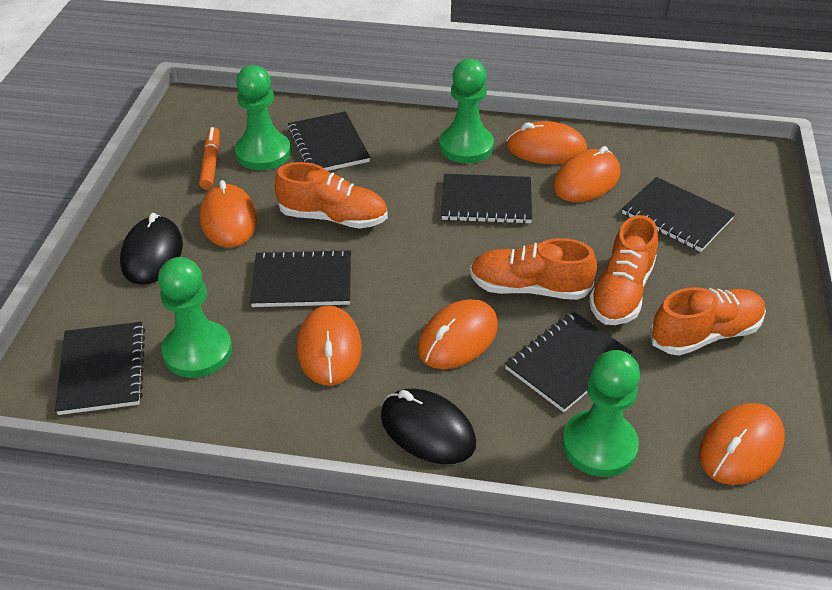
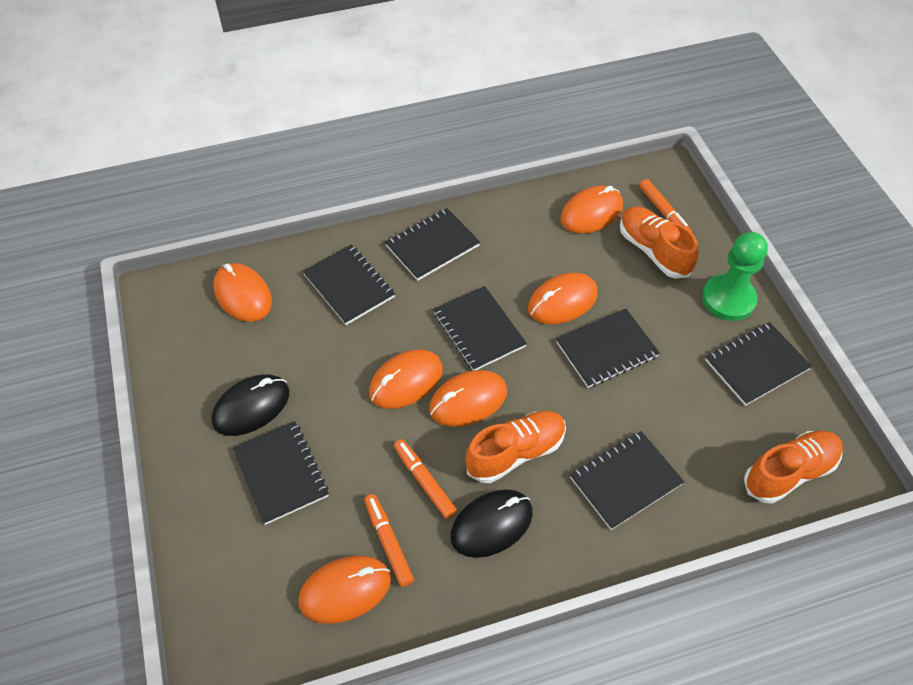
black notebook: [55,322,145,415] [250,249,351,307] [288,111,370,171] [441,174,532,224] [505,311,633,412] [622,177,735,252] = 6 -> [233,421,329,525] [303,244,395,325] [385,208,480,281] [433,286,527,370] [556,308,660,388] [570,431,684,530] [705,322,812,406] = 7
green pawn: [158,257,232,378] [235,65,291,170] [439,59,494,163] [562,350,640,477] = 4 -> [702,232,768,321] = 1
orange marker: [199,127,220,190] = 1 -> [364,494,414,587] [394,439,457,519] [639,179,692,233] = 3
orange shoe: [275,162,388,229] [470,238,597,300] [589,215,658,325] [650,287,766,355] = 4 -> [465,411,566,483] [620,206,699,279] [744,431,843,504] = 3

